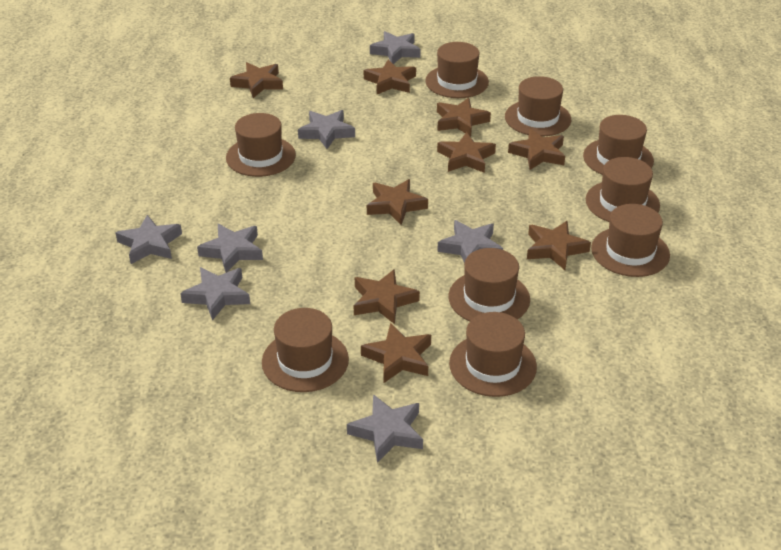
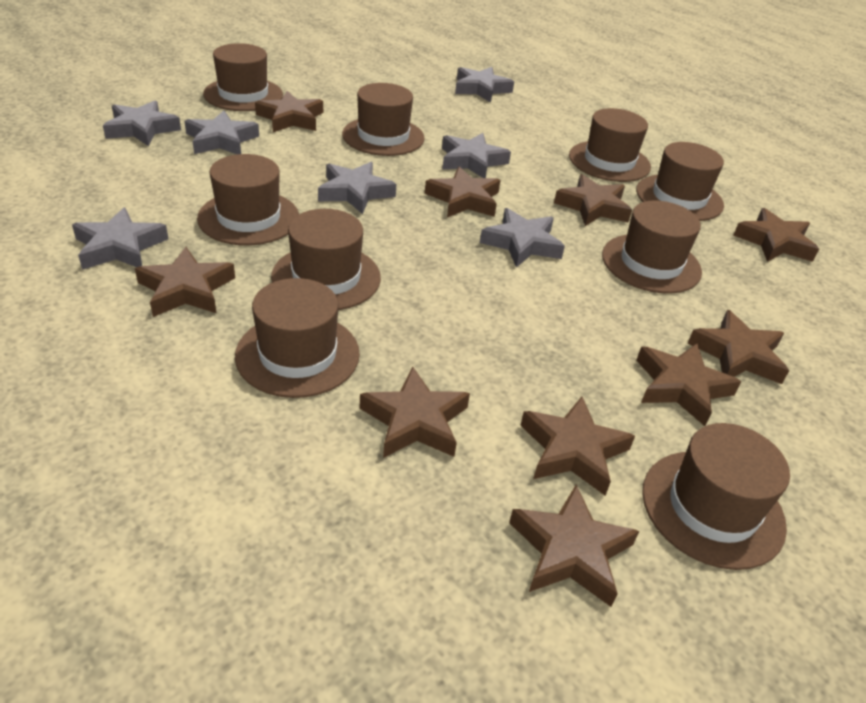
brown star: [230,62,283,98] [354,269,420,324] [361,323,431,383] [364,59,416,94] [367,179,428,225] [437,98,491,137] [437,132,496,173] [508,128,565,170] [527,221,591,270] = 9 -> [135,247,235,317] [255,91,323,132] [360,366,470,458] [425,167,500,217] [509,485,639,607] [520,396,635,496] [554,174,632,226] [636,343,741,426] [688,310,789,384] [733,208,819,262] = 10

